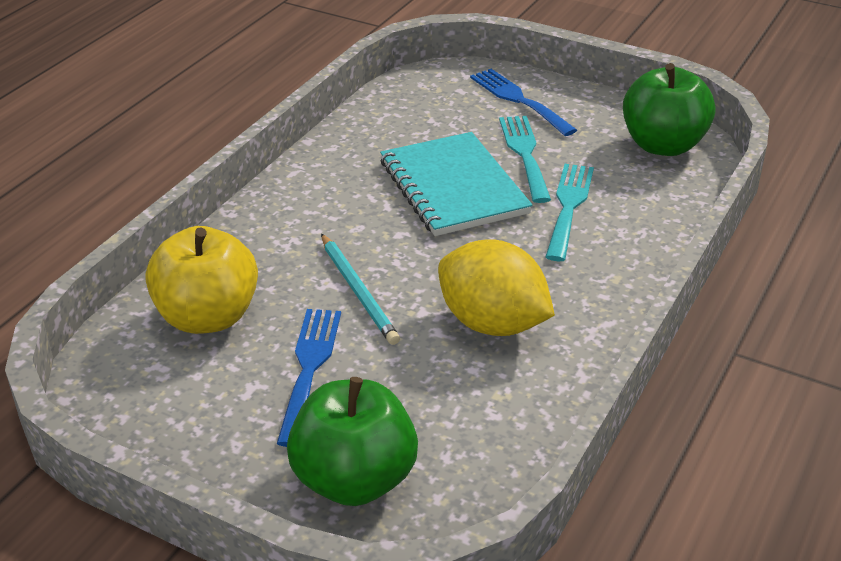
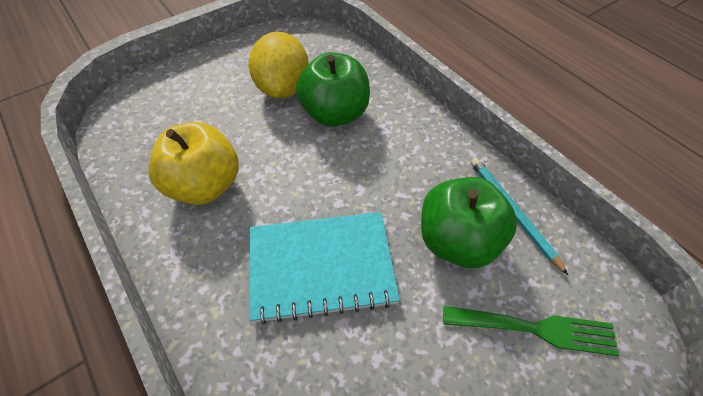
blue fork: [277,309,341,447] [470,69,577,136] = 2 -> none = 0
green fork: none = 0 -> [443,306,619,356] = 1
turquoise fork: [499,116,551,203] [546,164,594,261] = 2 -> none = 0

